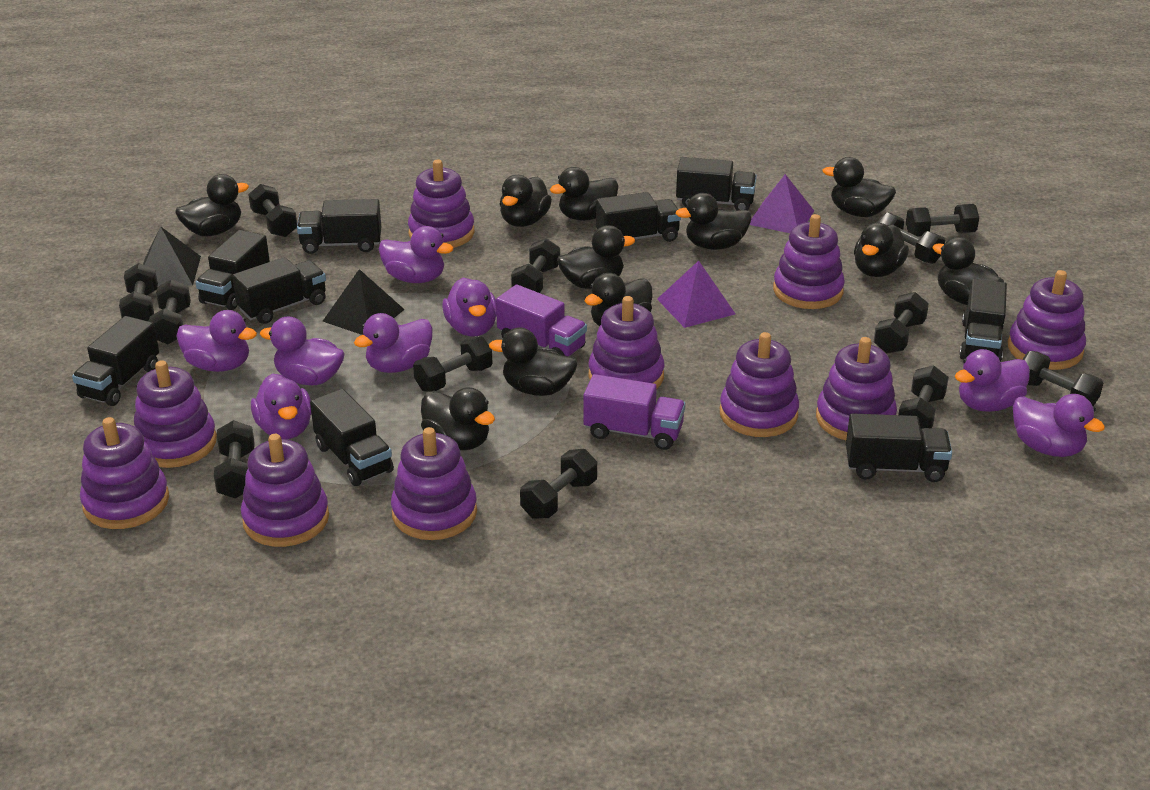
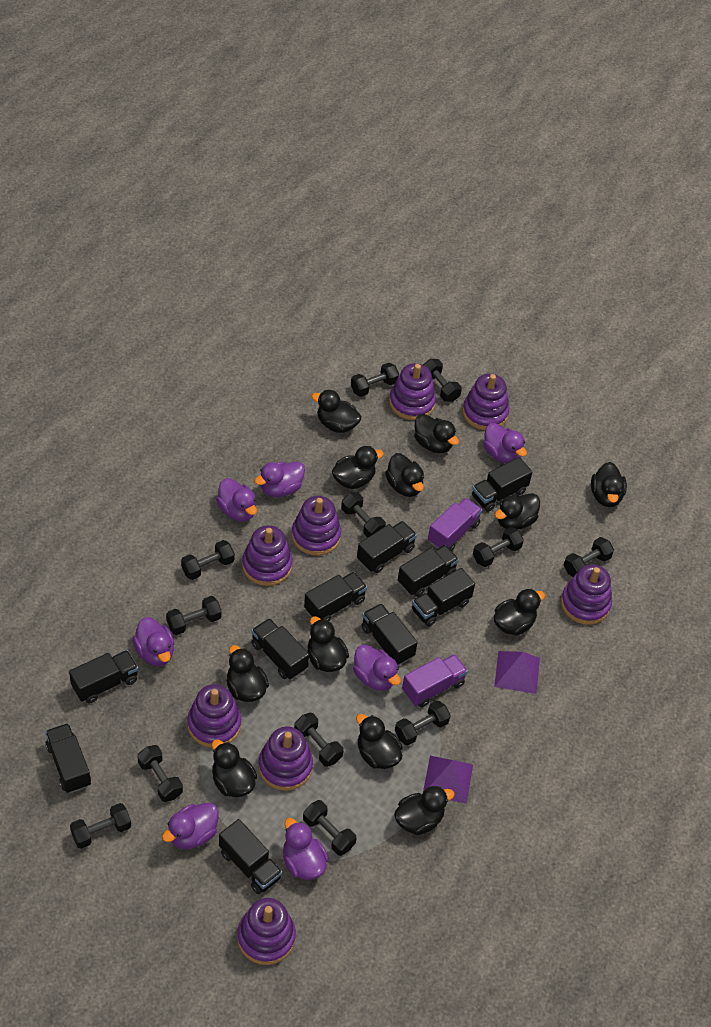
black duck: [175,174,249,237] [421,387,495,450] [489,327,577,396] [500,175,552,227] [550,167,618,221] [557,225,635,289] [585,273,653,326] [676,193,751,250] [823,157,896,217] [854,223,909,277] [932,237,1004,305] = 11 -> [212,739,257,797] [227,645,269,702] [307,616,349,672] [311,390,362,433] [332,446,384,489] [356,714,403,769] [385,453,424,497] [394,786,455,835] [414,414,459,453] [494,588,545,636] [495,493,540,530] [591,462,627,507] = 12
black pyramid: [143,226,201,286] [323,269,405,335] = 2 -> none = 0
black truck: [72,316,159,406] [196,230,270,310] [232,257,326,324] [297,199,381,254] [310,389,394,486] [596,192,681,242] [676,157,757,210] [846,413,952,482] [959,279,1007,362] = 9 -> [45,723,91,793] [69,650,138,704] [219,819,282,894] [251,618,309,679] [304,572,367,621] [357,521,417,573] [362,603,418,666] [398,545,459,597] [412,568,475,627] [472,457,533,512] = 10
purple duck: [176,310,257,372] [251,373,312,439] [260,317,345,385] [354,313,433,373] [379,226,453,283] [442,278,497,336] [955,349,1030,412] [1013,394,1105,457] = 8 -> [133,617,174,666] [162,803,219,849] [216,478,257,521] [254,462,305,497] [283,818,329,880] [353,644,401,691] [483,423,527,463] = 7
purple stacking toy: [80,417,169,529] [134,360,217,468] [241,434,329,547] [391,427,477,540] [408,160,474,248] [588,296,665,388] [720,332,799,437] [773,214,845,309] [816,337,897,440] [1008,270,1086,370] = 10 -> [187,684,241,748] [237,898,296,965] [242,525,293,586] [258,727,313,791] [292,496,341,556] [389,363,436,420] [462,374,509,430] [561,565,612,625] = 8

